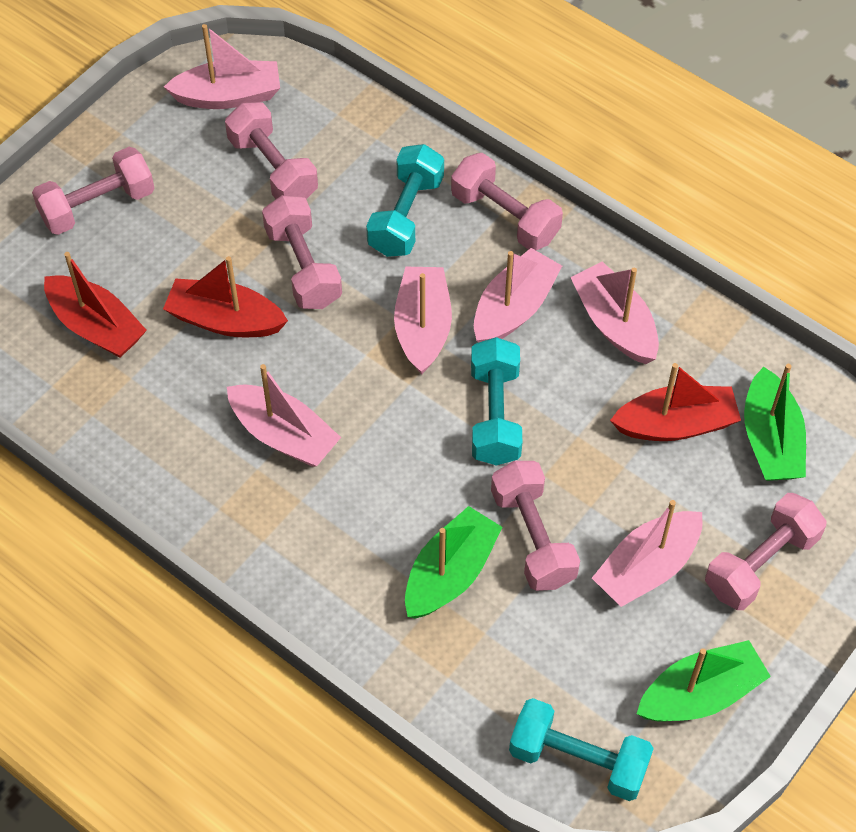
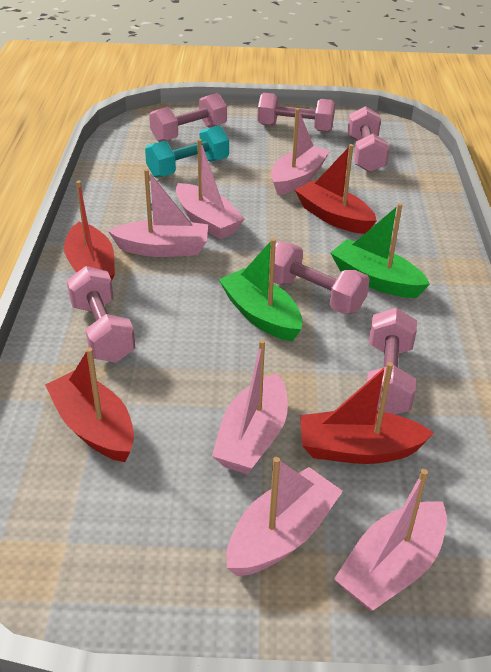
green boat: [405,506,503,619] [636,640,771,722] [744,364,806,481] = 3 -> [218,238,302,341] [331,203,430,298] = 2
red boat: [44,252,147,358] [163,256,288,337] [610,363,741,441] = 3 -> [45,348,134,462] [64,180,115,281] [295,144,377,234] [300,362,434,464] = 4
turquoise dumbbell: [366,144,444,257] [471,337,522,465] [509,698,654,801] = 3 -> [145,125,229,178] = 1

